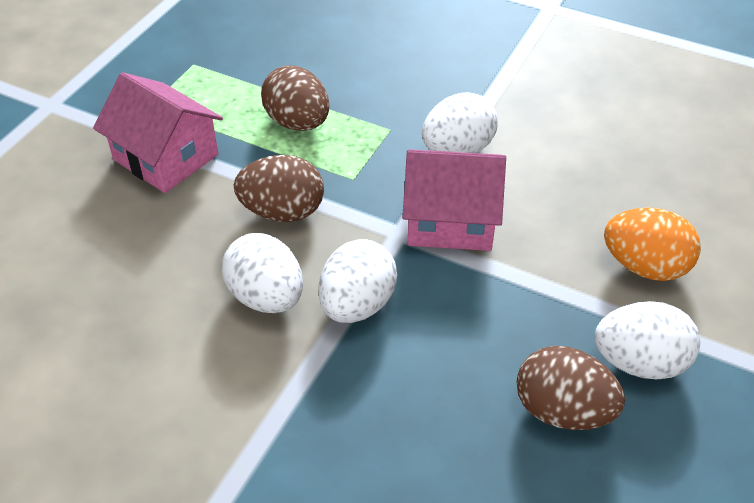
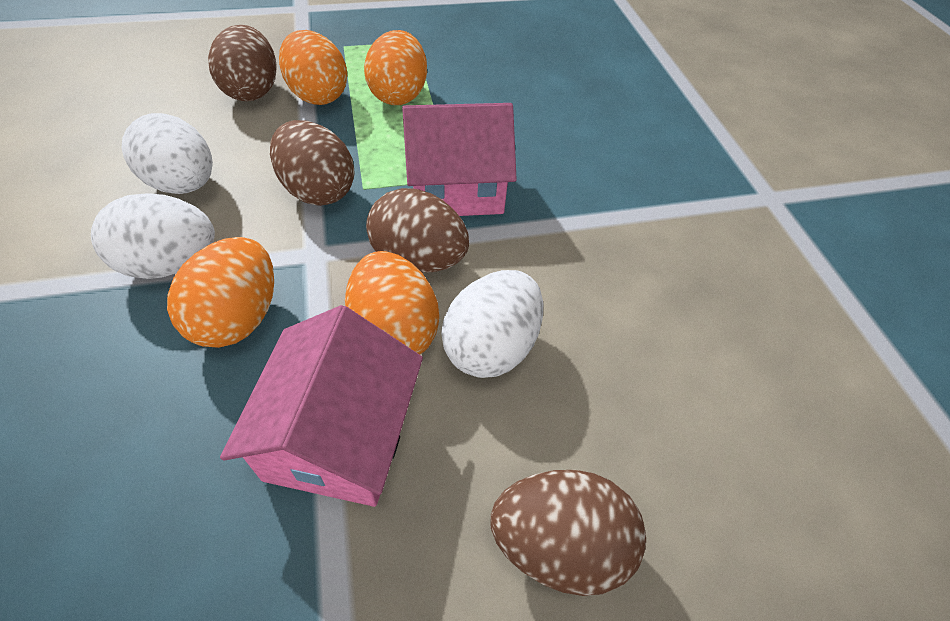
brown egg: [234,155,324,222] [261,65,330,131] [517,346,625,430] = 3 -> [208,25,277,101] [270,120,355,206] [366,188,469,273] [491,470,646,596] = 4
orange egg: [604,208,701,281] = 1 -> [167,237,274,348] [279,30,347,105] [345,251,439,354] [364,30,427,105] = 4
white egg: [222,233,303,313] [319,239,397,323] [422,92,498,153] [595,301,700,379] = 4 -> [91,193,215,279] [122,113,213,194] [441,270,543,378] = 3

